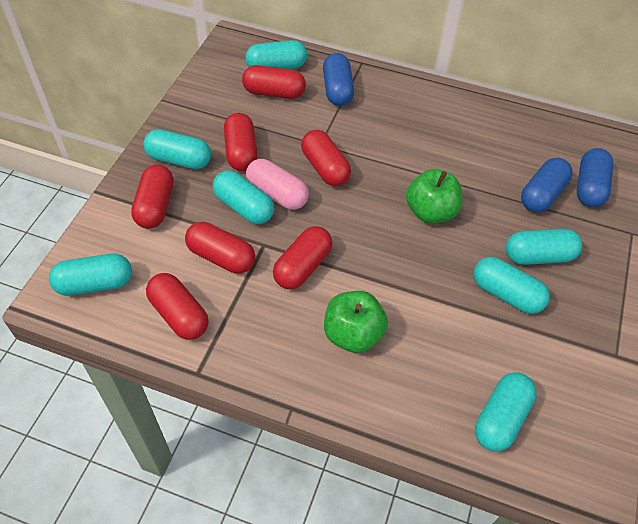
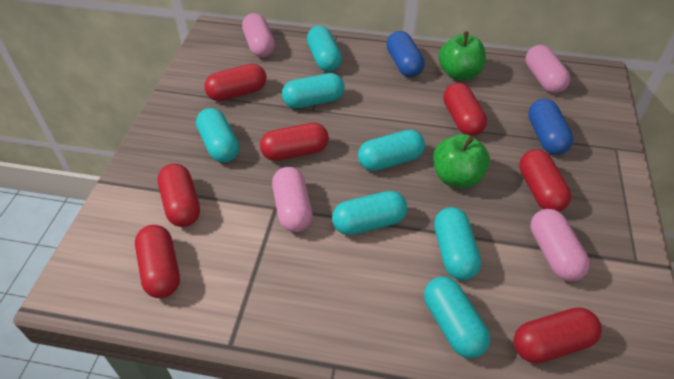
blue capsule: [323,53,354,106] [521,158,573,213] [577,148,613,207] = 3 -> [386,31,425,77] [528,99,574,155] = 2
pink capsule: [246,159,309,210] = 1 -> [242,13,275,57] [272,167,313,232] [525,45,570,93] [530,209,590,281] = 4

